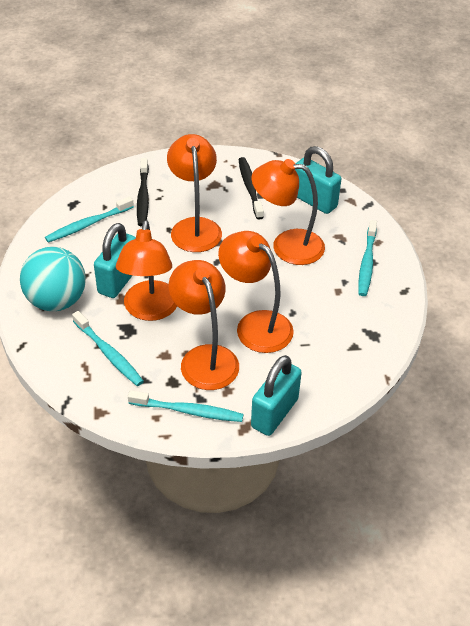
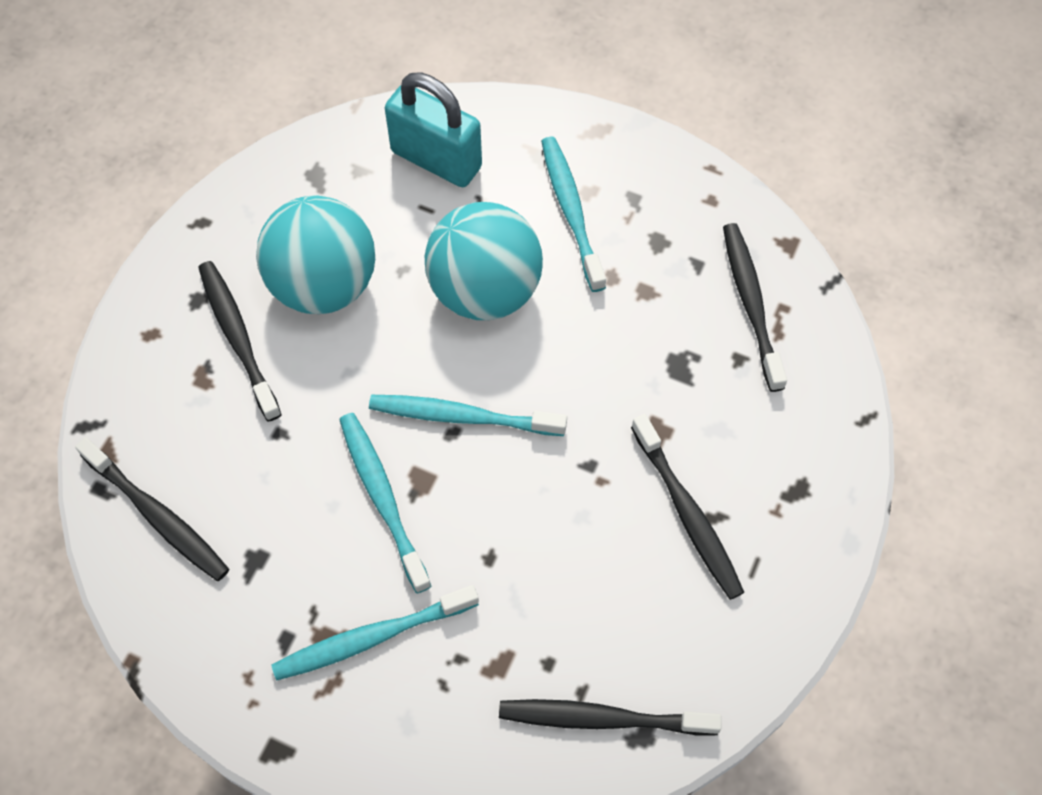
black toothbrush: [137,158,149,226] [238,157,264,219] = 2 -> [75,437,229,581] [198,261,282,422] [499,699,722,736] [631,414,744,600] [723,223,787,392] = 5
orange lamp: [116,220,177,321] [167,134,222,252] [169,260,239,390] [218,231,294,353] [251,159,325,265] = 5 -> none = 0
turquoise ball: [20,247,86,311] = 1 -> [256,196,375,314] [425,202,543,320] = 2
turquoise padlock: [94,223,136,298] [251,355,302,436] [295,146,341,214] = 3 -> [385,73,482,187] = 1

